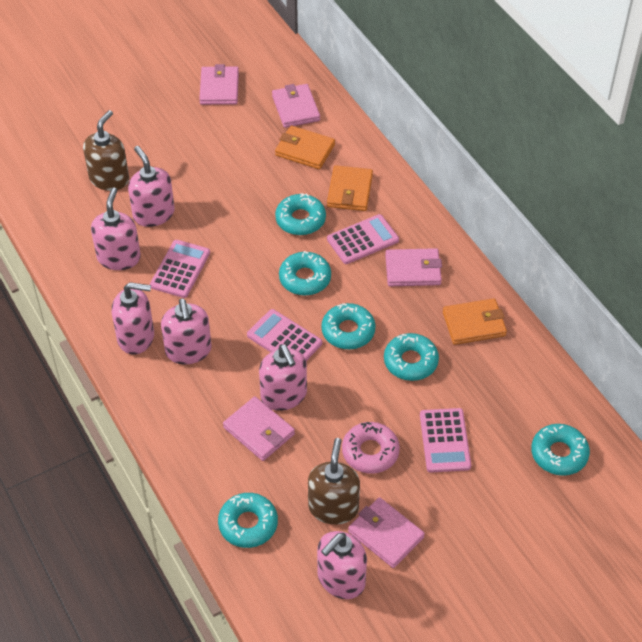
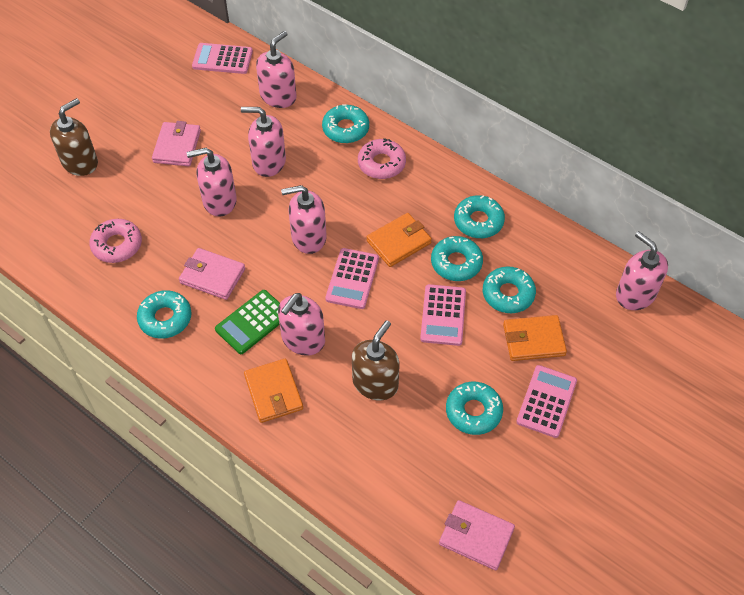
green calculator: none = 0 -> [215,290,280,354] = 1
pink donut: [342,422,400,474] = 1 -> [89,219,142,263] [358,138,406,179] = 2
pink wallet: [199,64,239,105] [223,396,295,461] [272,84,320,128] [348,497,425,568] [385,248,442,286] = 5 -> [152,121,201,166] [179,248,245,300] [439,500,515,570] = 3

